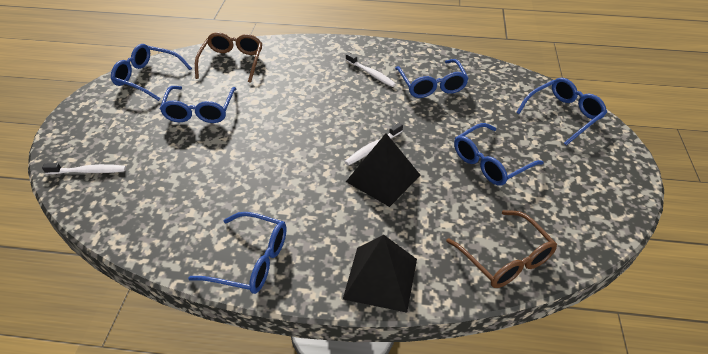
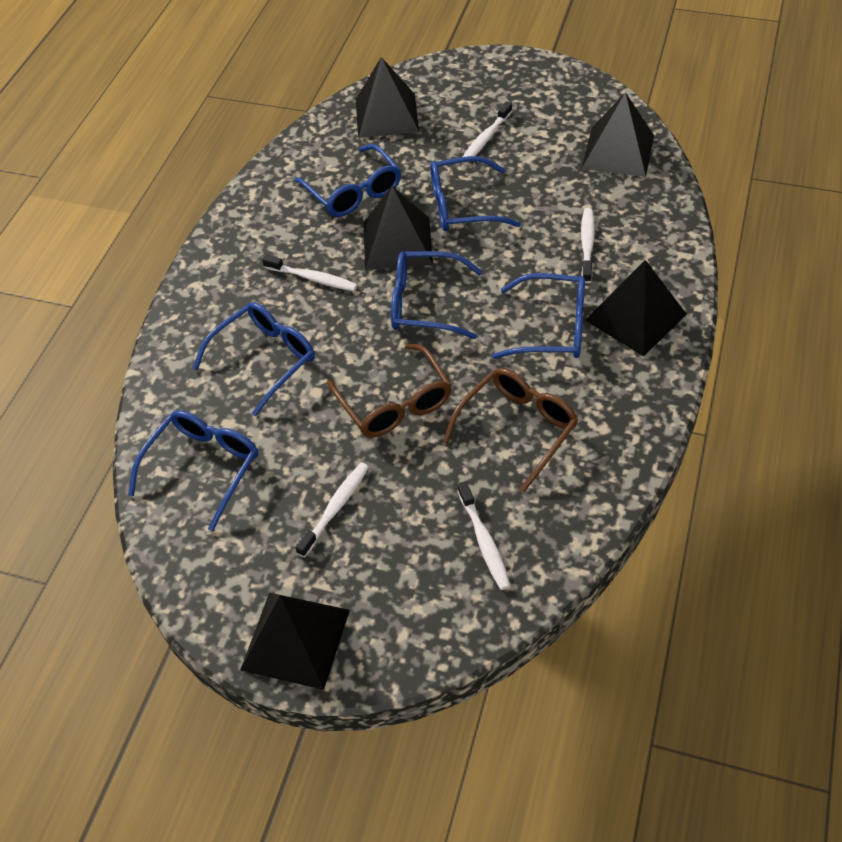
black pyramid: [343,235,417,313] [346,133,420,207] = 2 -> [240,593,350,690] [356,57,419,138] [364,186,433,270] [581,92,654,177] [585,260,687,356] = 5
white toothbrush: [42,163,126,174] [344,123,403,166] [346,53,396,87] = 3 -> [262,255,357,291] [295,463,369,557] [458,481,511,590] [462,101,512,164] [581,208,595,283] = 5

